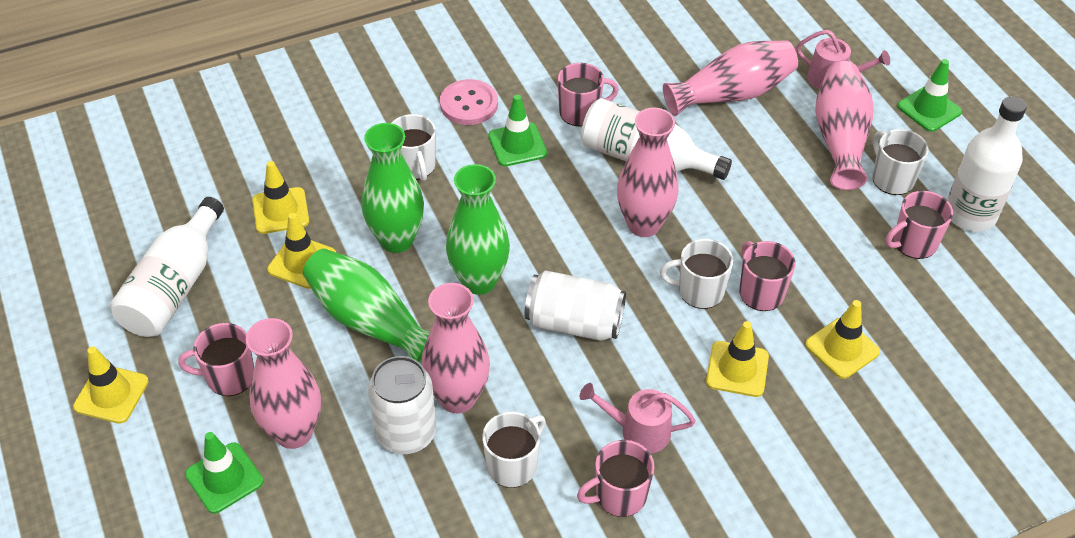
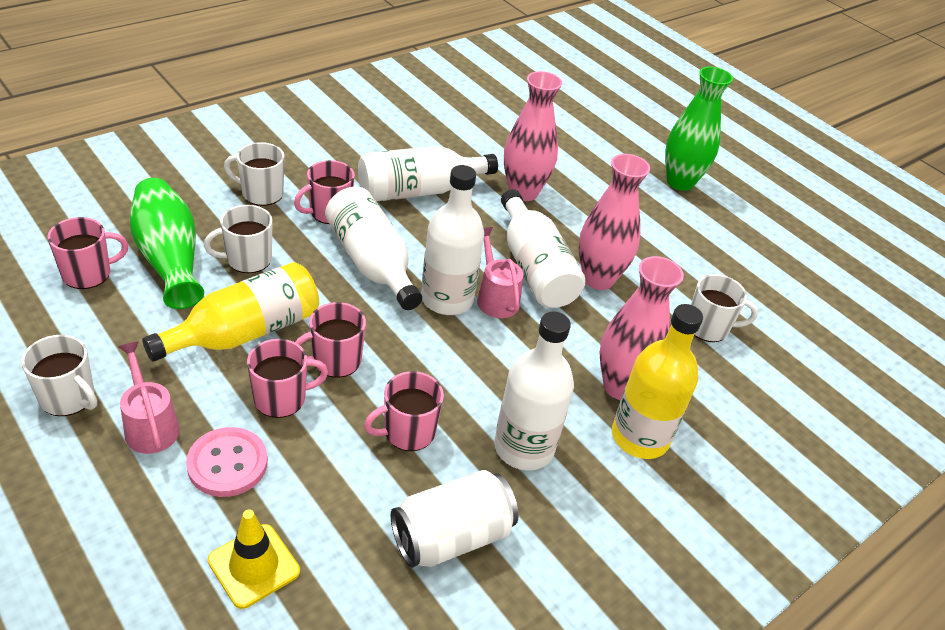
green traffic cone: [185,432,264,514] [488,95,547,166] [897,59,962,132] = 3 -> none = 0
green vase: [303,248,430,364] [362,123,424,253] [446,164,510,295] = 3 -> [129,178,204,309] [665,67,733,191] = 2
pink vase: [246,318,321,449] [421,283,490,413] [617,107,678,237] [663,41,798,116] [815,61,874,190] = 5 -> [504,71,562,201] [579,154,650,290] [600,256,684,400] = 3
white bottle: [110,197,224,337] [581,98,732,180] [947,96,1027,232] = 3 -> [325,187,422,310] [358,146,498,201] [421,165,484,315] [494,312,574,470] [501,189,586,308] = 5
white can: [368,356,436,454] [524,270,626,341] = 2 -> [391,470,518,568] = 1
yellow bottle: none = 0 -> [142,262,319,362] [612,304,703,459] = 2
yellow traffic cone: [73,346,149,424] [252,161,309,234] [267,213,336,289] [706,321,769,397] [805,300,880,379] = 5 -> [208,509,300,609] = 1

